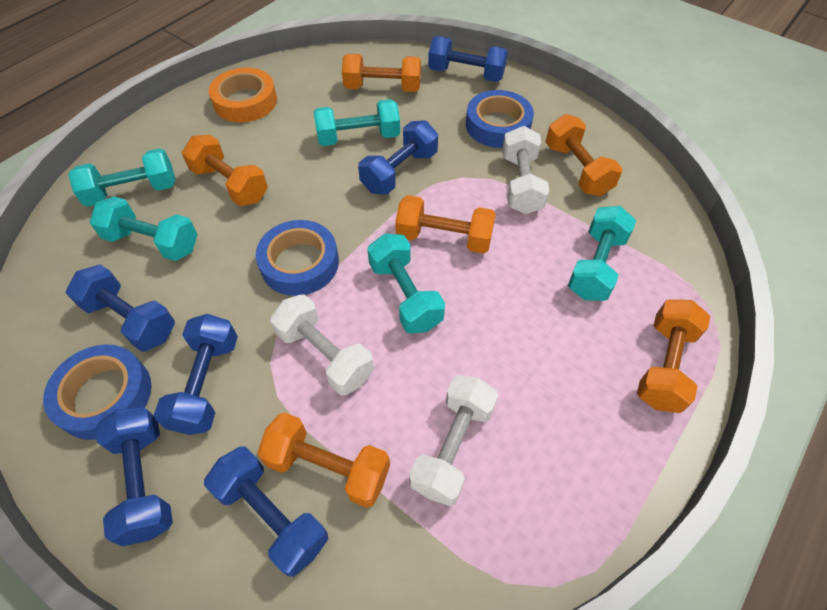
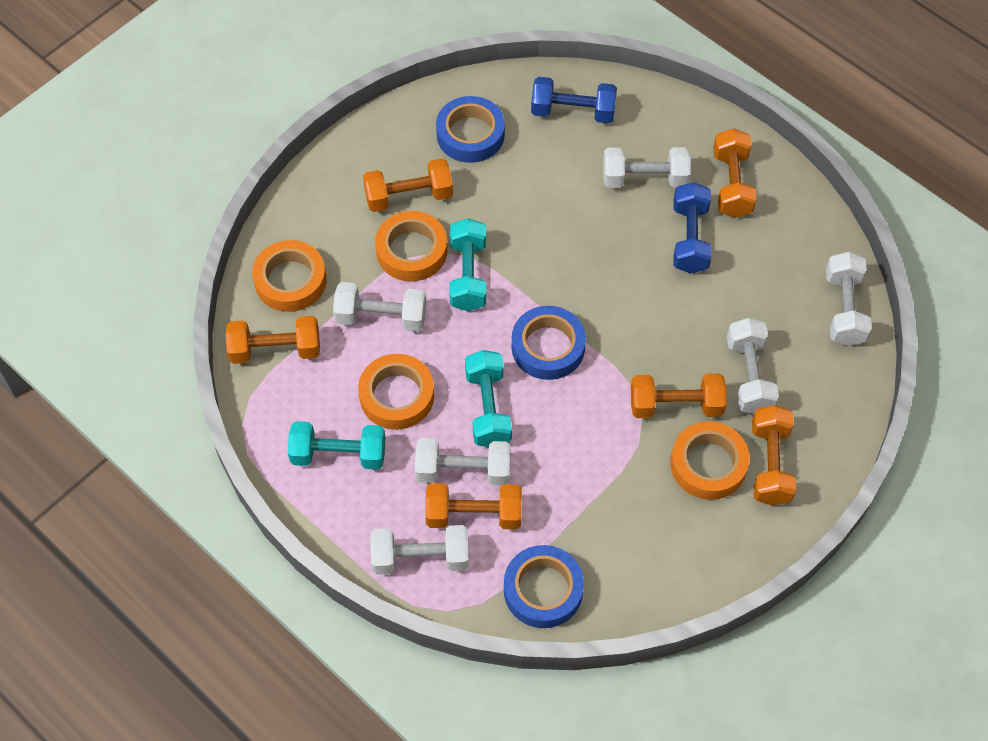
blue dumbbell: [66,264,175,352] [96,407,173,547] [154,314,238,435] [204,446,328,577] [358,120,438,195] [428,36,508,82] = 6 -> [531,77,617,123] [674,182,712,274] = 2
orange tape: [209,68,277,123] = 1 -> [252,240,327,312] [358,354,434,430] [375,211,447,281] [670,421,750,500] = 4
turquoise dumbbell: [68,148,176,207] [90,197,198,261] [314,99,400,146] [367,234,445,334] [568,206,636,301] = 5 -> [288,421,385,470] [449,218,486,311] [465,350,512,447] = 3
white dumbbell: [270,294,374,395] [409,375,498,506] [502,126,549,214] = 3 -> [333,282,427,332] [370,525,469,574] [415,438,511,486] [603,147,691,188] [727,318,779,414] [826,252,872,346] = 6

